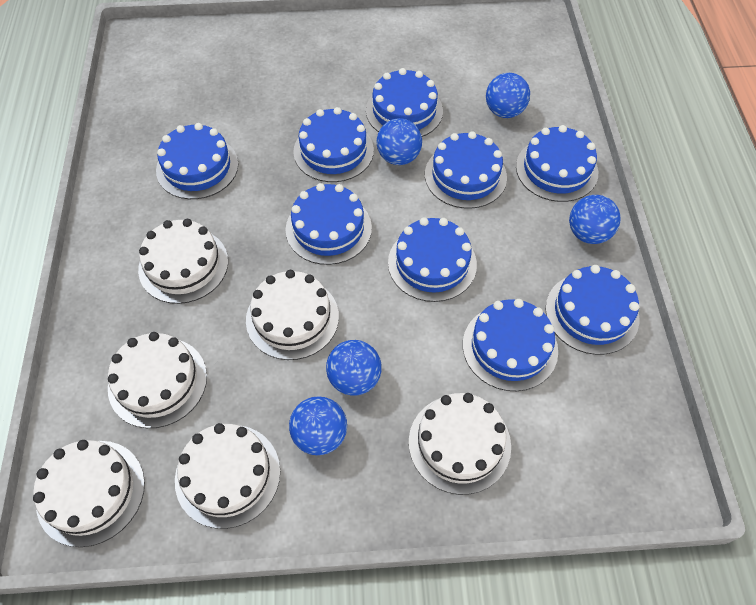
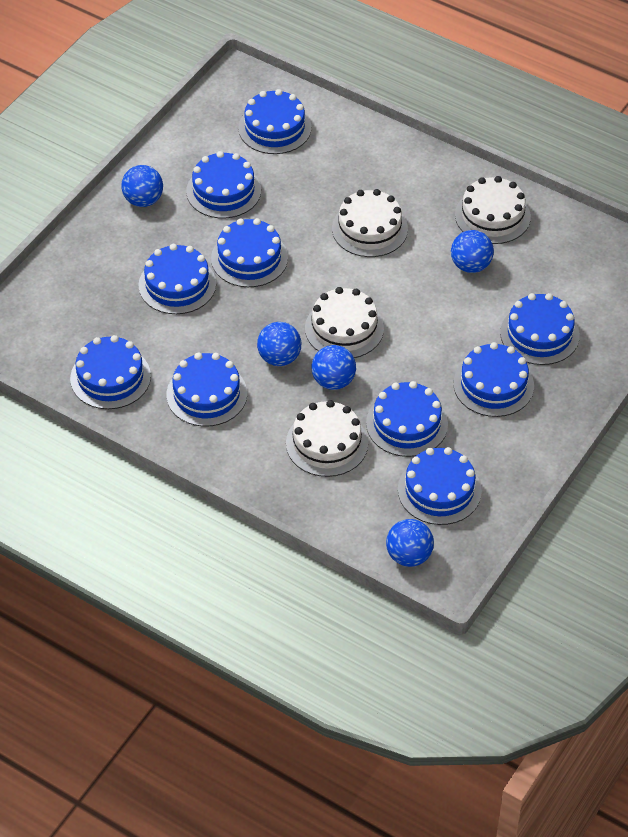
blue cake: [156,123,238,199] [286,183,372,265] [293,107,374,182] [366,68,443,137] [388,217,477,302] [425,131,507,209] [463,299,558,391] [516,125,598,202] [546,265,639,355] = 9 -> [70,335,151,409] [138,244,216,314] [166,352,247,427] [186,151,261,218] [211,218,288,287] [238,89,311,154] [366,381,448,457] [398,447,482,525] [454,342,534,417] [500,293,580,365] = 10
white cake: [33,440,145,547] [108,332,207,428] [138,219,228,304] [175,423,280,529] [246,270,339,360] [409,393,511,495] = 6 -> [286,400,368,477] [305,287,384,358] [332,189,408,257] [455,176,531,244] = 4

